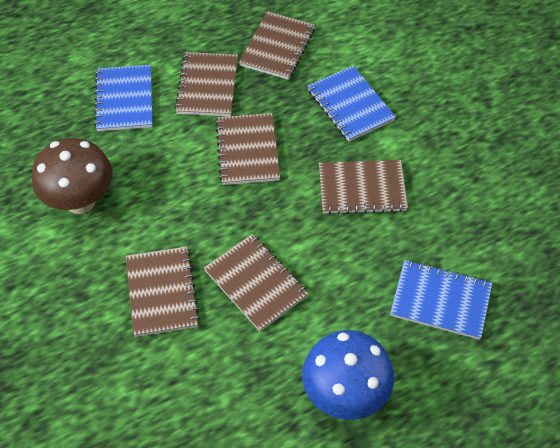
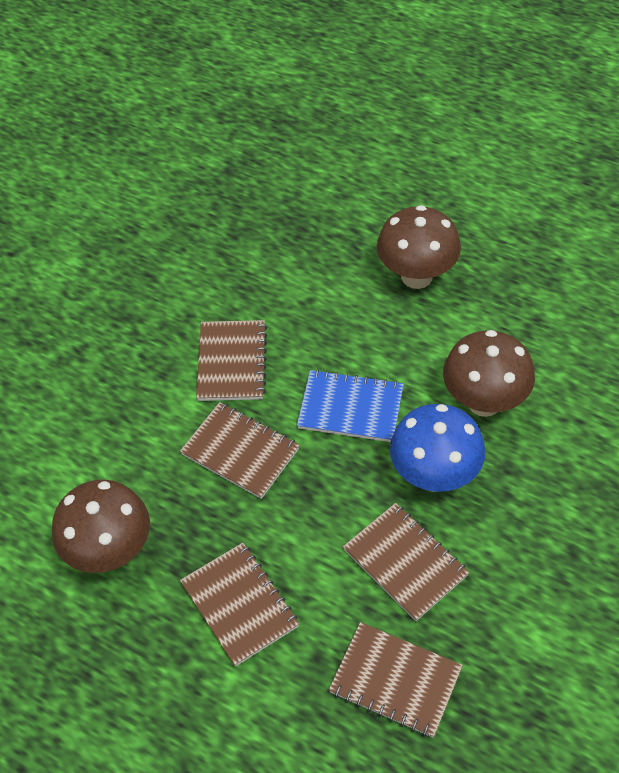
blue notebook: [94,65,153,131] [308,66,396,142] [390,260,492,340] = 3 -> [297,369,404,442] = 1
brown mushroom: [32,138,113,214] = 1 -> [52,480,150,573] [377,205,461,289] [443,330,535,417] = 3
brown notebook: [126,247,200,337] [175,52,238,116] [204,234,309,331] [215,113,280,185] [239,12,315,80] [319,160,408,215] = 6 -> [180,402,300,499] [180,543,299,667] [196,320,267,401] [329,622,463,738] [343,503,469,621] = 5

